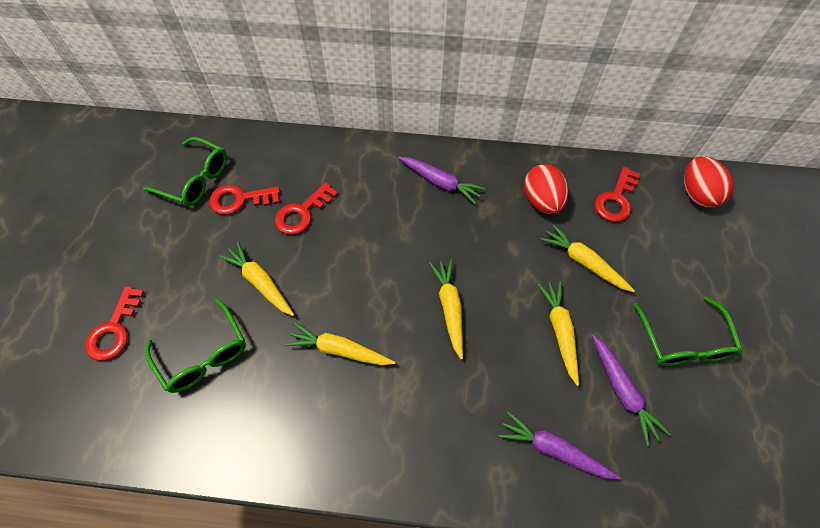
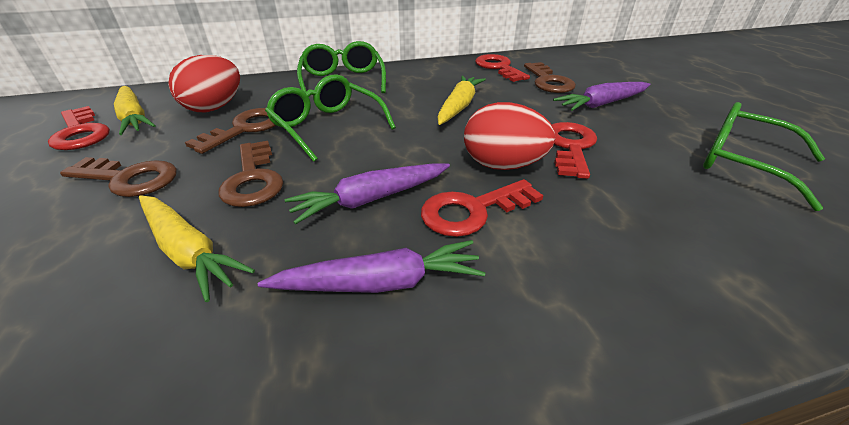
brown key: none = 0 -> [60,157,177,197] [185,108,276,154] [219,141,283,207] [524,62,576,93] = 4
yellow carrot: [219,242,294,316] [285,323,395,365] [429,259,463,360] [537,281,579,386] [540,224,635,292] = 5 -> [114,86,156,135] [139,195,255,302] [438,76,486,125] = 3

